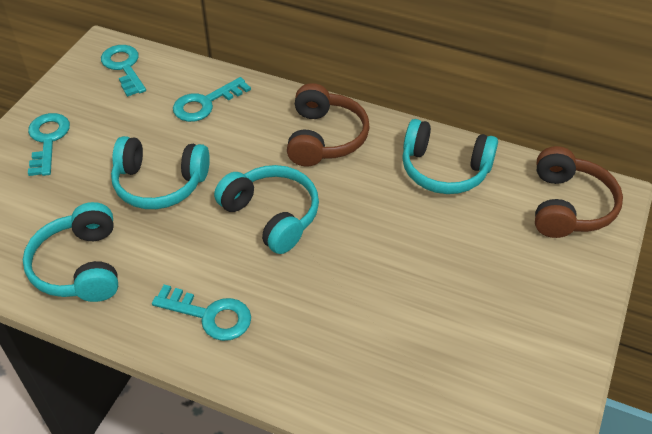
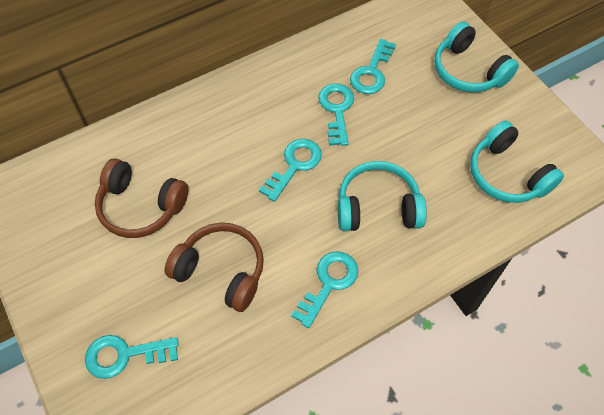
turquoise headphones: [23,202,118,302] [111,136,210,209] [214,165,319,254] [402,119,498,194] = 4 -> [338,161,427,231] [434,22,519,92] [470,121,564,203] = 3
turquoise key: [28,113,70,176] [101,45,146,97] [152,284,251,341] [173,77,251,122] = 4 -> [85,335,179,379] [259,139,322,202] [291,252,358,328] [318,83,354,146] [350,39,396,94] = 5

